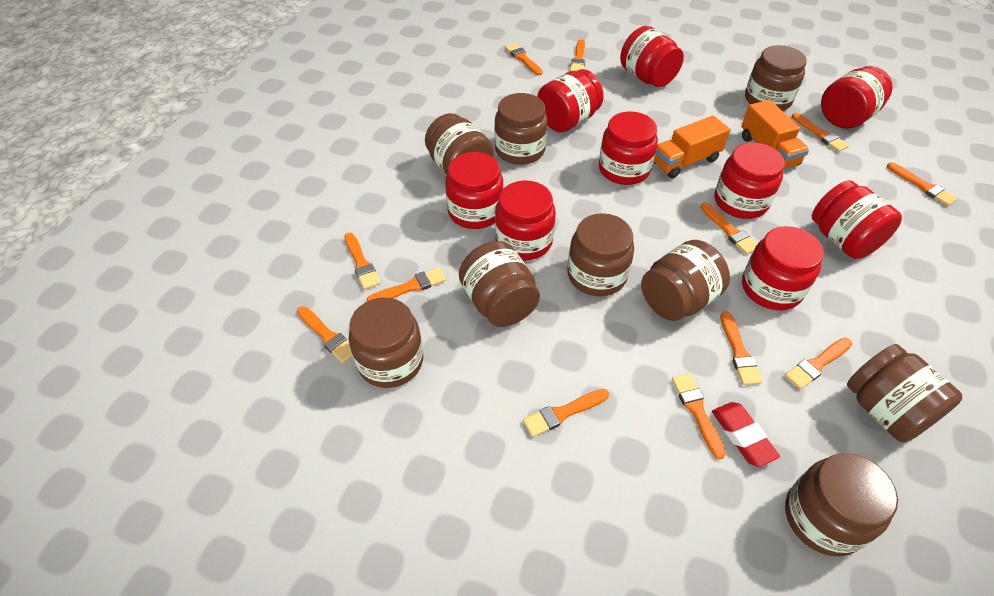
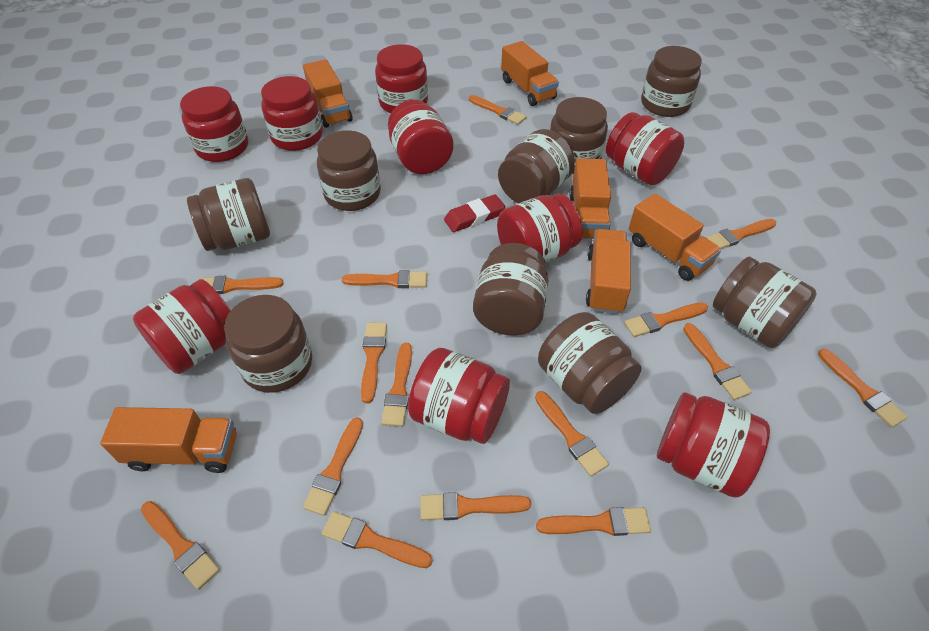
orange brush: [297,306,352,363] [344,232,380,290] [367,267,446,301] [505,43,543,75] [523,389,609,437] [570,39,585,71] [672,374,726,459] [701,203,757,254] [720,311,762,385] [785,338,852,389] [792,113,849,152] [887,163,957,206] = 12 -> [141,501,220,590] [197,276,284,294] [303,417,363,516] [322,511,433,568] [342,270,427,288] [361,323,387,403] [381,343,412,427] [421,492,531,520] [469,95,527,125] [535,391,609,476] [536,507,651,536] [624,303,708,337] [683,323,752,400] [706,219,776,249] [818,349,908,428] = 15
orange truck: [653,115,730,179] [741,100,809,169] = 2 -> [100,407,237,473] [303,59,352,128] [501,41,559,106] [569,158,611,239] [586,229,631,314] [629,193,721,281] = 6

